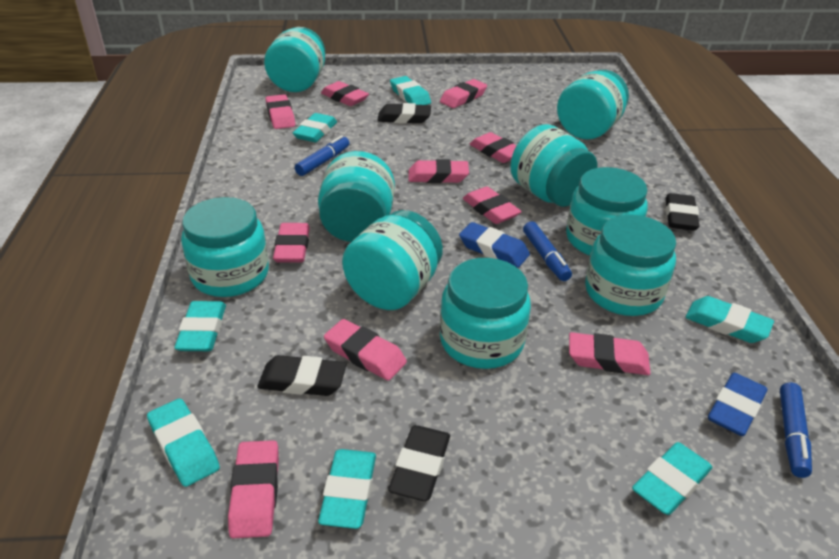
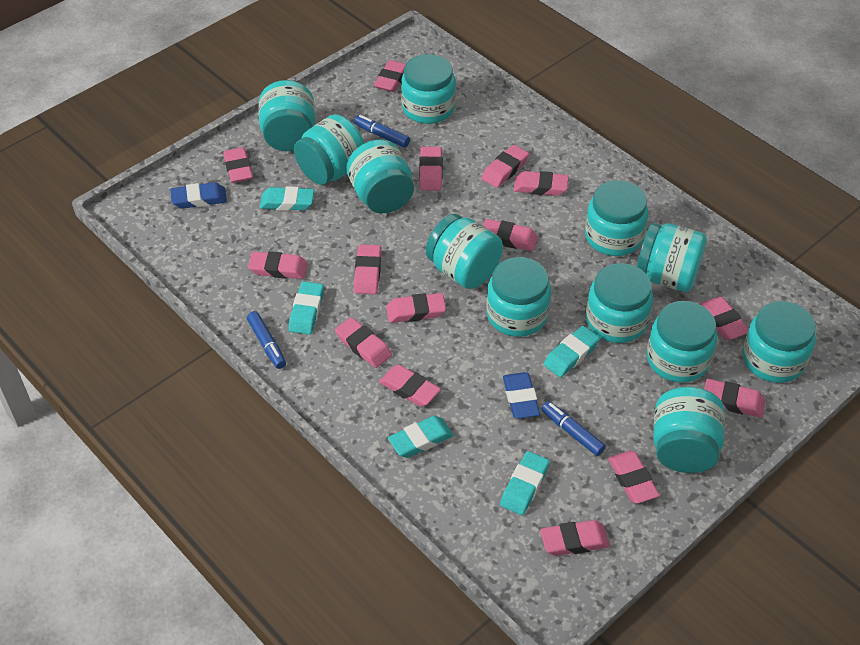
black eraser: [257,355,347,396] [377,103,431,123] [389,425,450,501] [666,193,700,231] = 4 -> none = 0
pink eraser: [228,440,279,538] [265,94,295,129] [273,223,310,263] [321,81,369,106] [324,319,407,381] [408,159,469,183] [440,79,487,108] [463,186,522,224] [470,132,517,163] [569,332,651,375] = 10 -> [223,147,253,183] [248,251,308,279] [335,317,392,368] [354,244,381,294] [374,60,406,92] [379,365,441,407] [386,293,446,323] [419,147,443,190] [481,145,529,188] [483,219,538,251] [514,171,569,196] [540,520,610,556] [608,451,660,504] [700,297,749,340] [704,379,765,418] = 15
turquoise eraser: [147,398,220,487] [174,301,226,351] [293,113,337,142] [318,449,376,529] [390,76,431,105] [632,442,713,515] [685,296,774,343] = 7 -> [260,186,314,211] [289,281,324,334] [388,416,453,458] [500,451,550,515] [544,326,600,377] = 5
turquoise jar: [181,197,269,297] [264,27,325,92] [318,151,395,242] [342,210,443,310] [440,258,531,369] [510,124,597,207] [557,70,629,140] [566,167,648,256] [585,215,676,316] = 9 -> [258,80,315,151] [294,114,365,185] [346,139,414,214] [401,54,456,124] [426,214,503,289] [486,257,551,337] [585,180,648,256] [586,263,653,343] [637,223,707,292] [647,301,717,383] [653,387,725,473] [742,301,816,383] = 12

